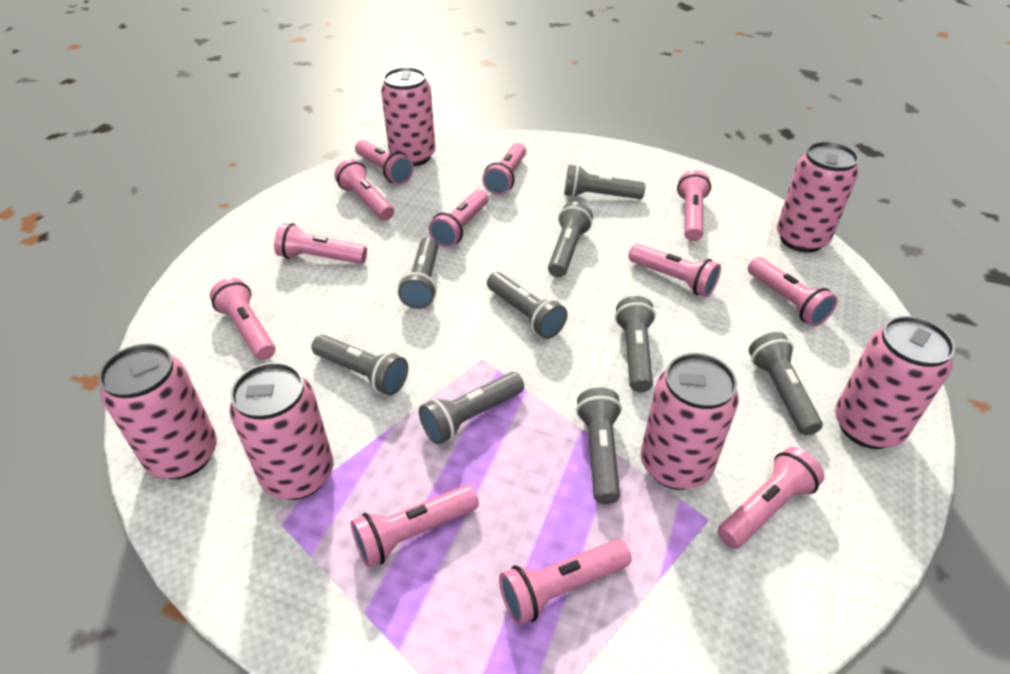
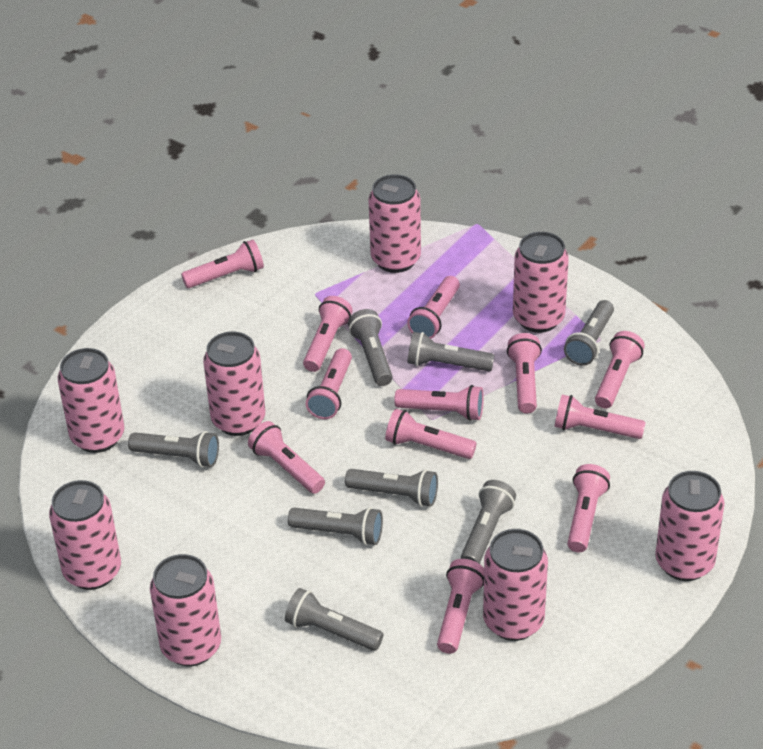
grey flashlight: [311,335,408,395] [398,237,438,309] [419,372,524,445] [487,272,567,339] [548,202,593,277] [564,165,646,199] [576,388,622,504] [615,296,656,392] [749,332,823,435] = 9 -> [128,431,219,468] [285,588,383,651] [288,507,383,545] [345,469,438,507] [348,309,393,386] [407,332,494,371] [461,480,516,564] [564,300,614,366] = 8
pink can: [98,344,217,479] [230,362,333,500] [381,67,435,166] [641,353,739,490] [777,142,859,252] [835,316,955,449] = 6 -> [49,480,121,590] [58,348,124,453] [150,554,221,666] [203,331,265,436] [368,174,421,273] [483,529,548,641] [513,232,569,333] [655,471,725,581] = 8

